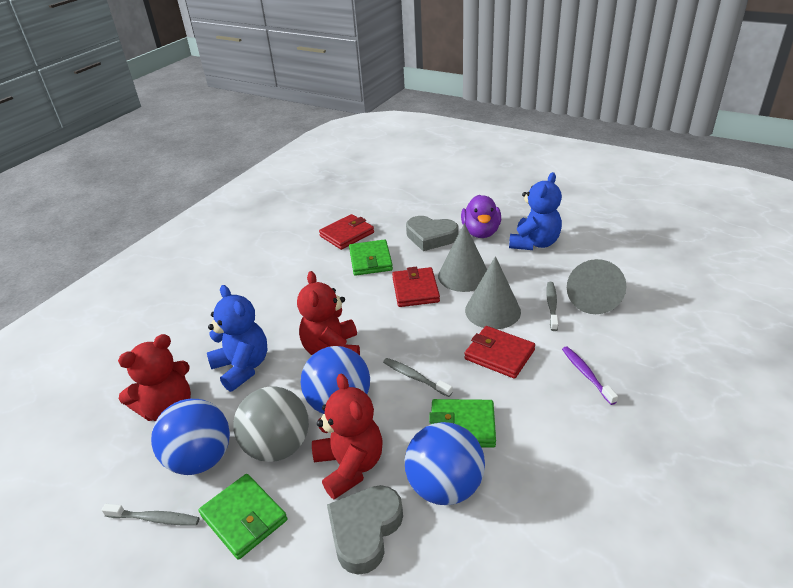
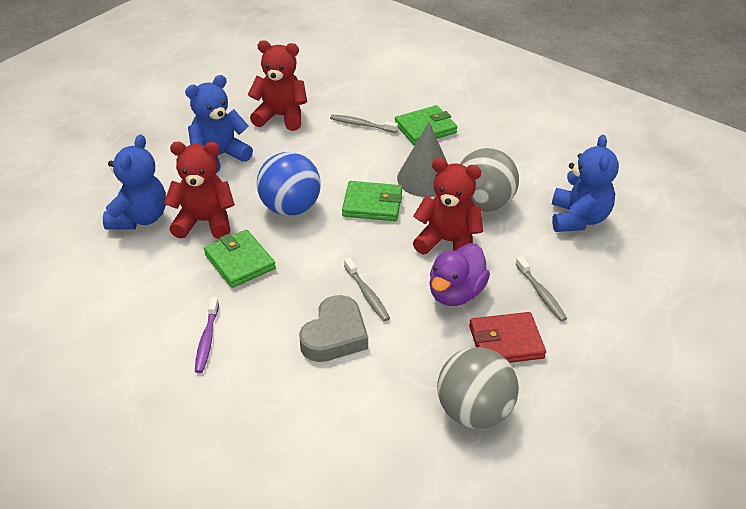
blue ball: [151,399,230,475] [301,346,370,414] [405,422,485,505] = 3 -> [257,152,321,216] = 1
blue teddy bear: [207,285,267,392] [509,172,562,250] = 2 -> [103,135,166,230] [185,75,253,173] [552,135,619,232] = 3
grey ball: [233,386,309,462] = 1 -> [437,347,519,429] [460,148,519,212] = 2
grey cone: [438,223,487,292] [465,256,521,329] [567,259,627,314] = 3 -> [397,122,447,197] = 1
grey heart: [327,485,403,575] [406,216,458,251] = 2 -> [299,295,368,362] = 1
red wallet: [319,214,374,250] [392,267,440,307] [464,326,535,379] = 3 -> [469,312,546,363] = 1

